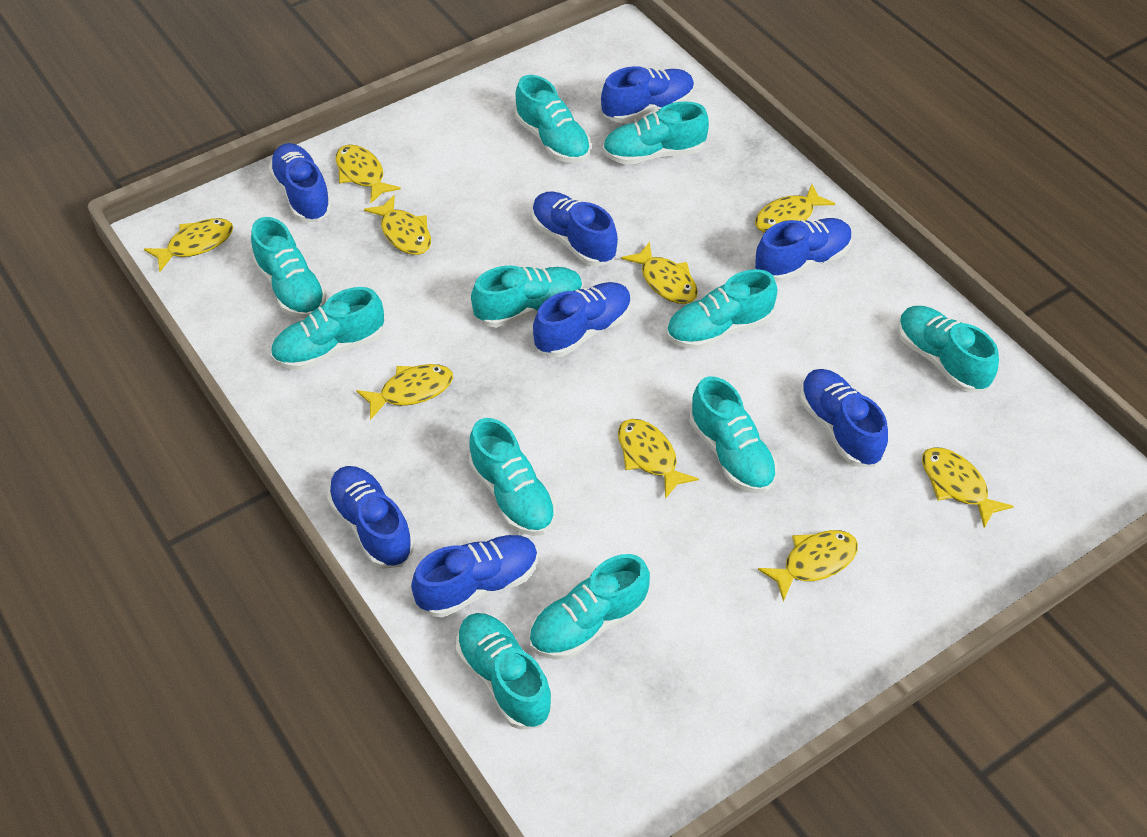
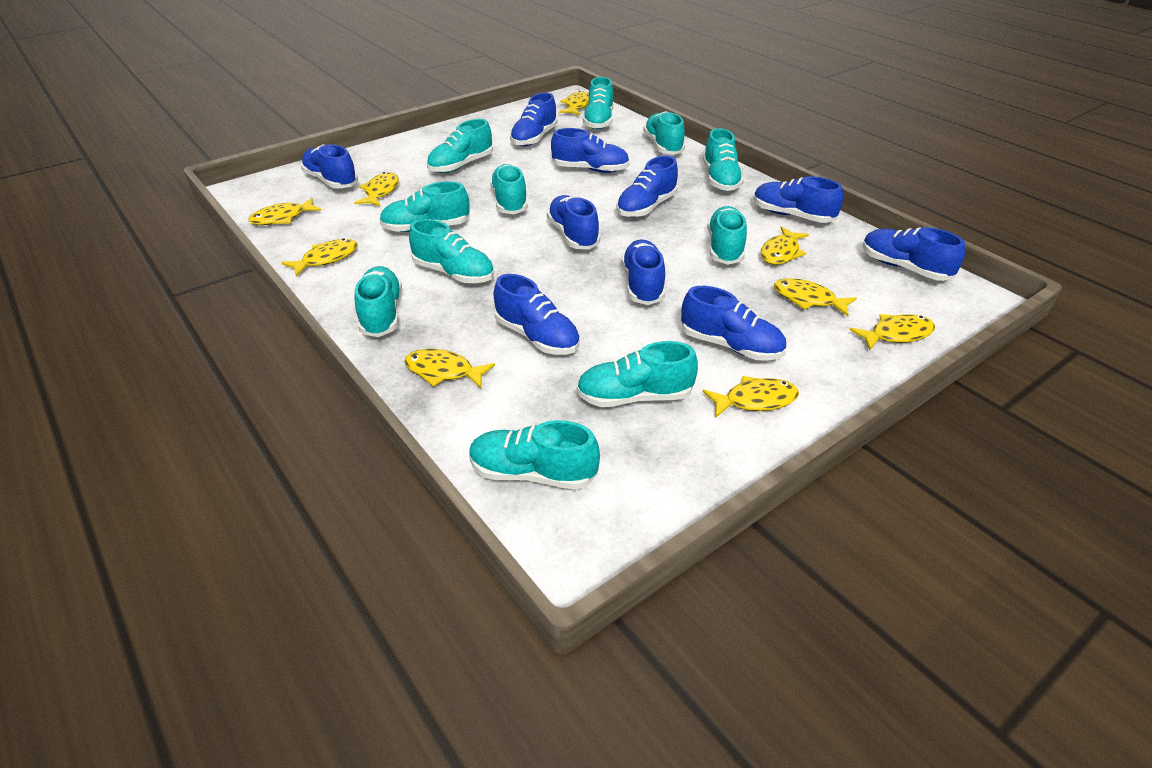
blue shoe: [269,143,332,222] [327,466,414,569] [411,535,538,617] [532,192,618,266] [533,282,632,357] [601,66,695,123] [754,218,852,282] [800,369,888,467] = 8 -> [301,145,358,189] [494,274,580,355] [510,93,558,147] [547,195,600,250] [551,128,630,173] [616,156,678,217] [622,239,665,305] [681,286,786,361] [754,176,843,223] [862,227,965,281] = 10

